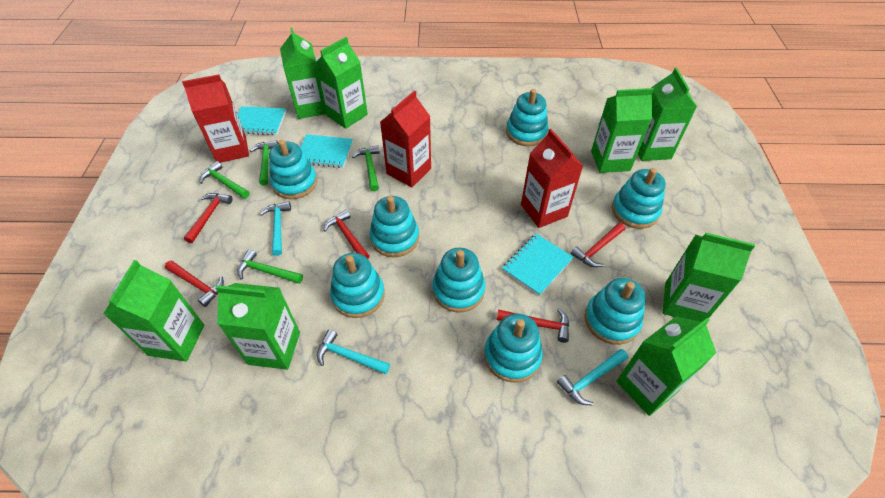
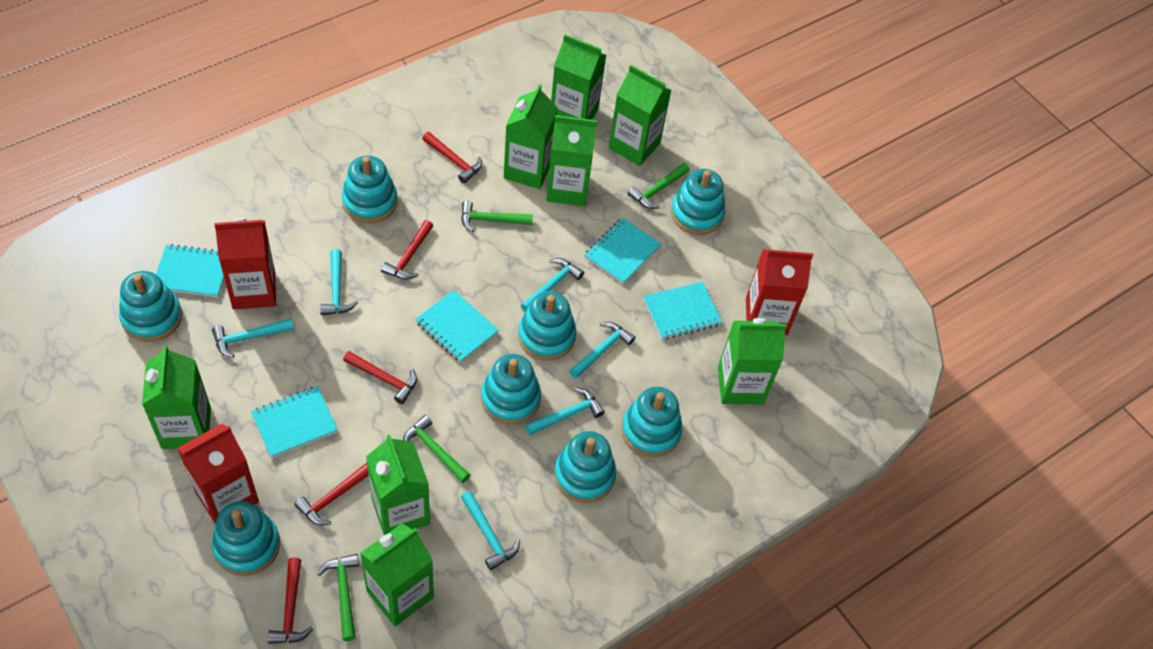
turquoise hammer: [259,201,291,256] [317,329,390,374] [557,349,628,405] = 3 -> [212,318,294,358] [320,249,358,316] [461,491,520,571] [521,258,584,312] [525,387,605,435] [569,322,635,379] = 6
turquoise notebook: [237,106,286,135] [300,134,353,168] [502,234,573,296] = 3 -> [156,244,224,297] [251,386,338,458] [415,290,499,362] [584,217,661,284] [644,282,722,340] = 5

